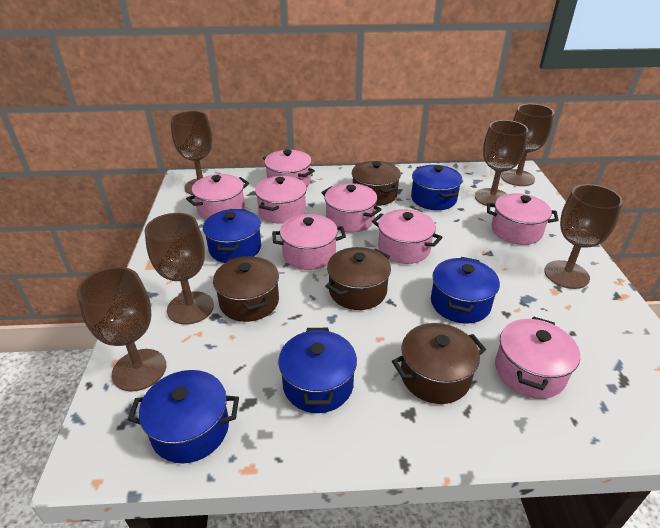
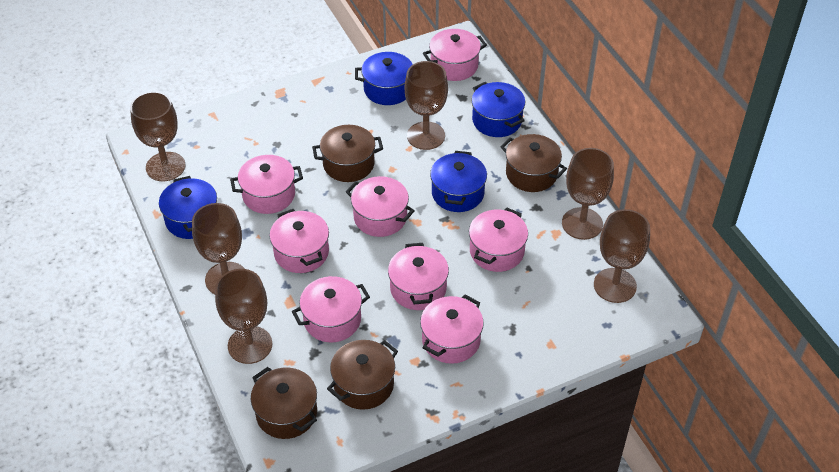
blue pot: [128,370,239,463] [203,209,261,263] [278,328,357,413] [411,165,462,210] [431,257,500,324] = 5 -> [159,176,217,239] [355,52,413,105] [430,151,487,212] [472,82,525,137] = 4

